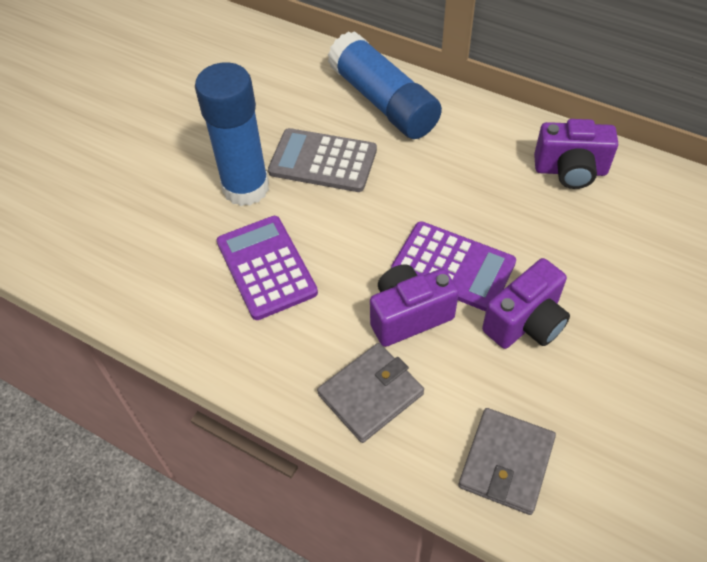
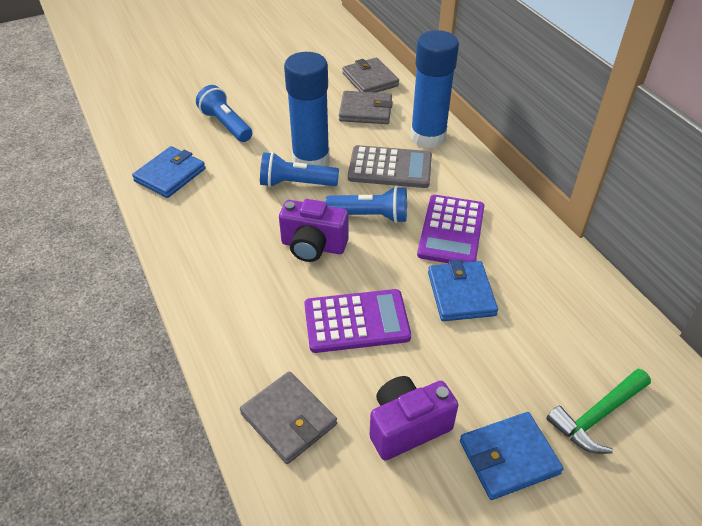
blue flashlight: none = 0 -> [196,85,252,142] [260,152,339,187] [325,186,407,223] = 3
blue wallet: none = 0 -> [132,146,205,198] [428,260,498,321] [460,412,563,500] = 3
green hammer: none = 0 -> [546,369,651,454] = 1
grey wallet: [317,343,424,443] [458,408,556,515] = 2 -> [240,371,337,464] [339,91,393,124] [342,57,399,92] = 3
purple camera: [370,264,459,347] [482,258,570,349] [534,119,618,189] = 3 -> [279,199,349,262] [370,376,458,461] = 2

